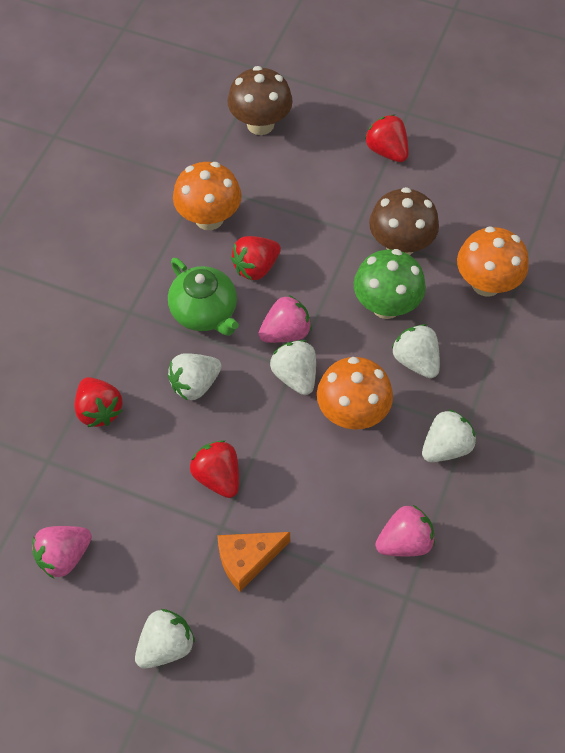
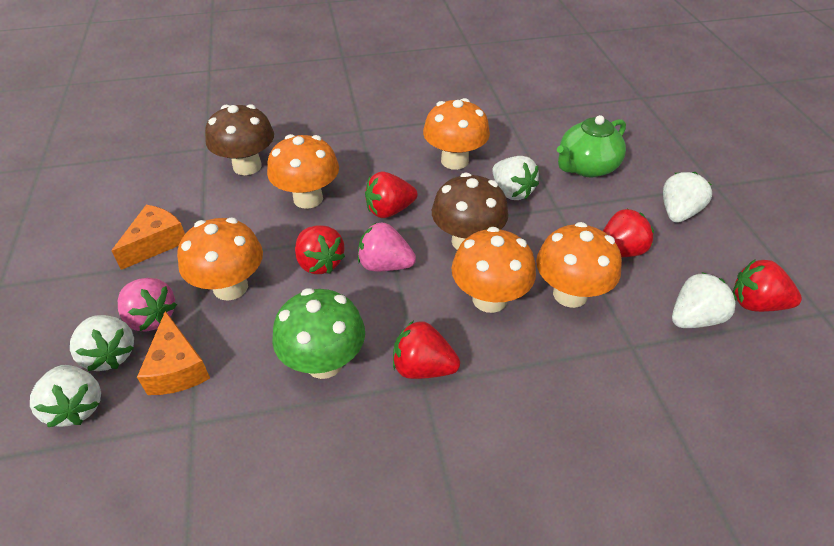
orange cheese: [217,532,290,592] = 1 -> [112,205,185,270] [137,311,210,395] = 2
orange mushroom: [173,162,242,230] [317,357,393,430] [457,226,529,297] = 3 -> [177,217,263,301] [267,134,339,209] [423,98,490,170] [451,227,536,313] [536,222,622,308] = 5
pink strawberry: [32,526,92,579] [258,295,312,343] [375,505,435,556] = 3 -> [118,278,177,331] [358,222,416,271] = 2
red strawberry: [75,377,123,427] [190,440,239,498] [231,236,281,280] [365,115,409,162] = 4 -> [295,225,345,274] [365,172,418,218] [393,321,460,379] [603,209,654,257] [733,259,802,312] = 5

